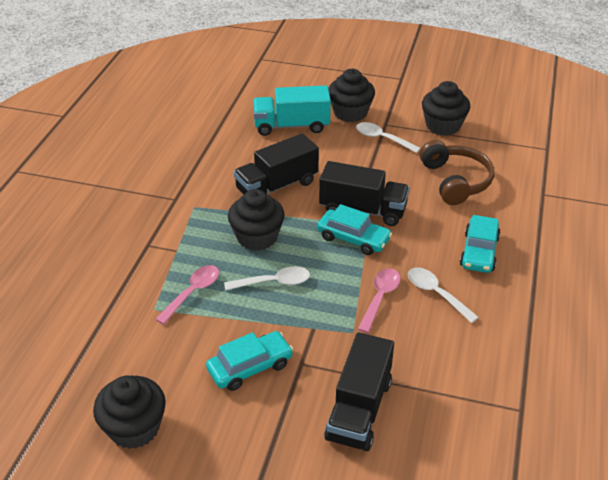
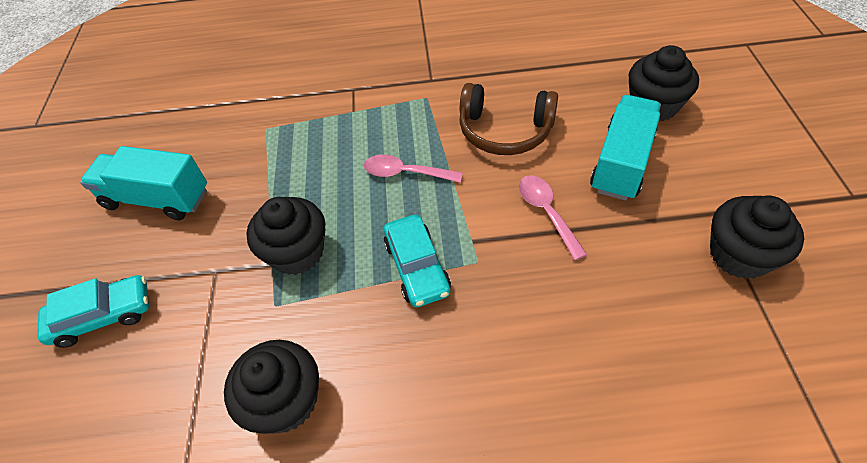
black truck: [234,134,319,195] [319,161,410,226] [324,333,394,451] = 3 -> none = 0
turquoise car: [206,331,293,391] [317,204,392,255] [460,215,501,273] = 3 -> [37,275,149,348] [384,215,451,307] = 2
turquoise truck: [253,85,331,136] = 1 -> [80,146,207,220] [590,95,661,201] = 2
white spoon: [224,266,310,291] [356,122,421,153] [408,267,479,323] = 3 -> none = 0

